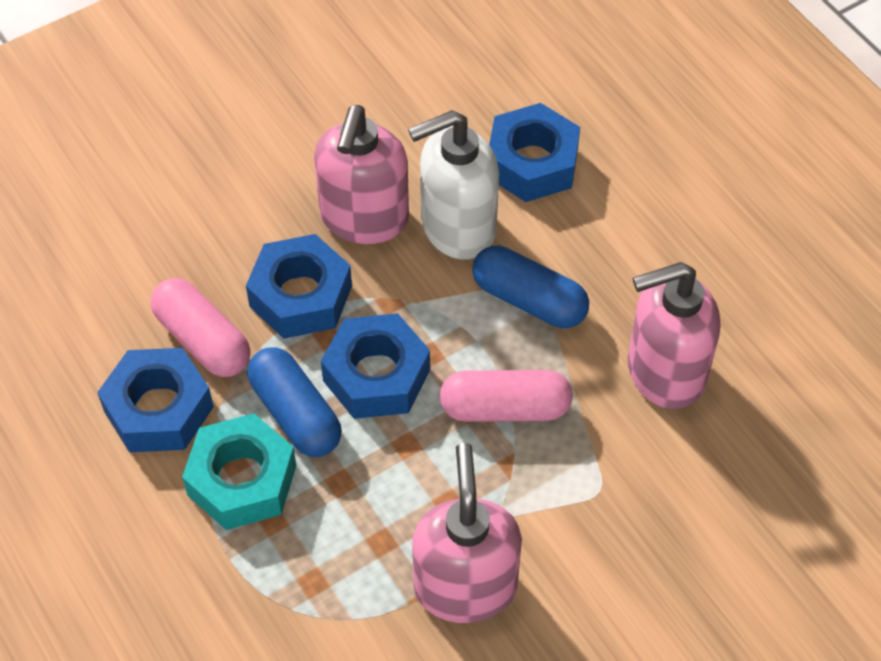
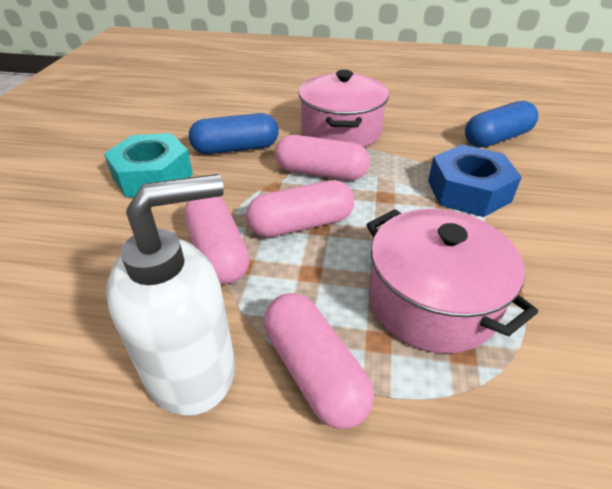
blue nut: [97,348,214,452] [246,234,352,339] [321,313,430,419] [489,103,580,202] = 4 -> [428,145,522,217] = 1
pink capsule: [151,278,250,377] [440,370,573,422] = 2 -> [184,196,250,284] [246,180,354,237] [264,293,374,429] [275,135,370,181] = 4
pink pot: none = 0 -> [298,70,389,147] [366,209,538,354] = 2
pink soap dispenser: [314,105,409,244] [412,443,522,623] [628,262,720,409] = 3 -> none = 0

